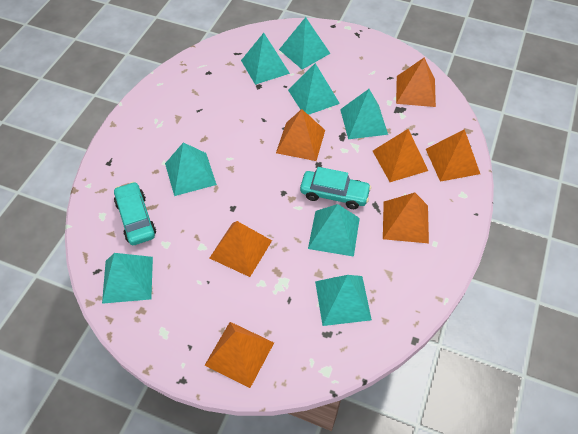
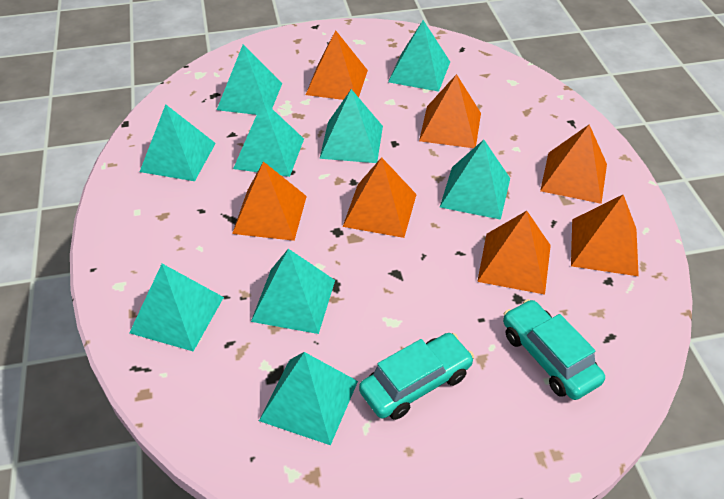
turquoise pyramid: [102,253,153,304] [165,142,217,196] [241,33,290,85] [279,17,331,70] [288,63,340,115] [308,204,360,257] [315,275,372,326] [340,89,388,139] = 8 -> [129,264,224,351] [140,104,216,181] [217,45,282,115] [233,101,304,177] [251,249,335,334] [259,352,358,445] [320,89,383,163] [388,20,450,92] [440,140,510,220] = 9

